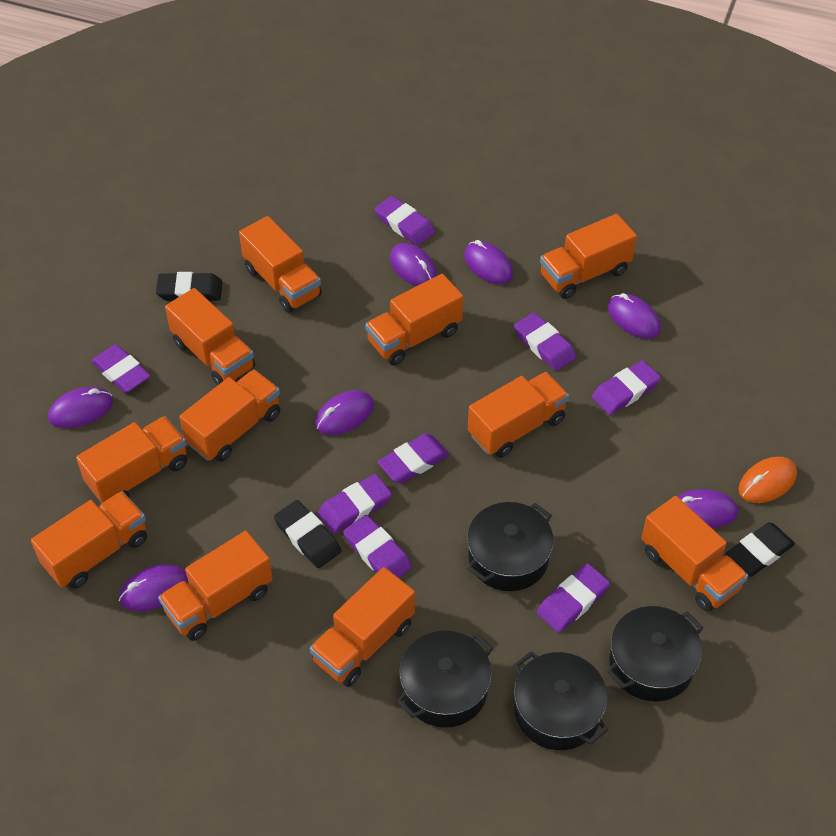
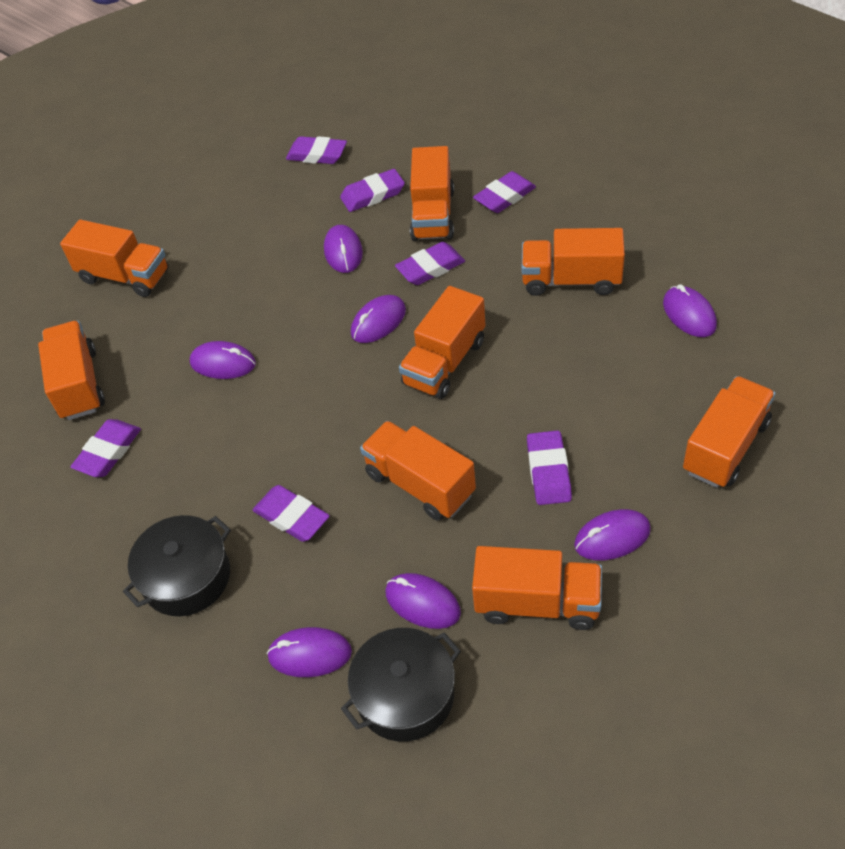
black eraser: [156,272,222,301] [274,500,342,568] [725,522,795,577] = 3 -> none = 0
black pot: [397,631,493,728] [467,502,554,591] [514,651,608,750] [607,606,704,702] = 4 -> [123,515,231,616] [341,628,461,742] = 2
orange mouse: [739,457,797,503] = 1 -> none = 0
orange truck: [31,491,147,589] [76,416,187,503] [158,531,273,641] [165,288,255,386] [179,369,280,462] [239,216,322,313] [310,567,415,687] [365,274,463,365] [468,372,569,458] [540,214,637,299] [641,496,748,612] = 11 -> [38,321,105,420] [60,220,169,297] [360,421,476,521] [399,286,486,399] [410,146,454,241] [472,546,602,630] [522,228,625,296] [683,376,775,488] = 8
purple eraser: [91,344,151,393] [318,474,392,534] [343,515,412,578] [374,196,435,246] [378,434,449,483] [514,312,576,371] [537,564,610,633] [592,360,661,415] = 8 -> [70,419,141,477] [253,485,330,542] [286,136,347,164] [340,169,405,212] [395,242,465,285] [473,171,536,213] [527,430,572,505] = 7

